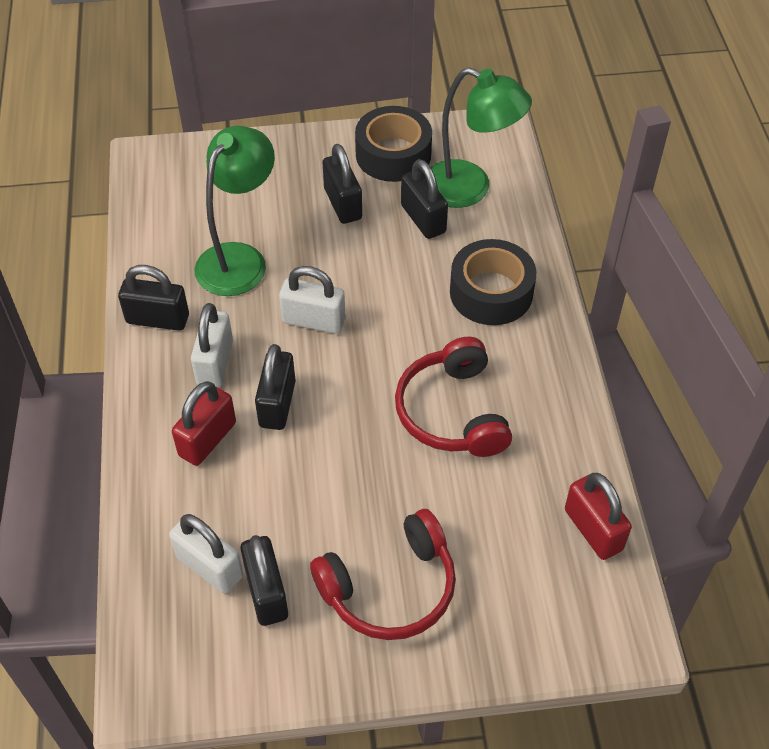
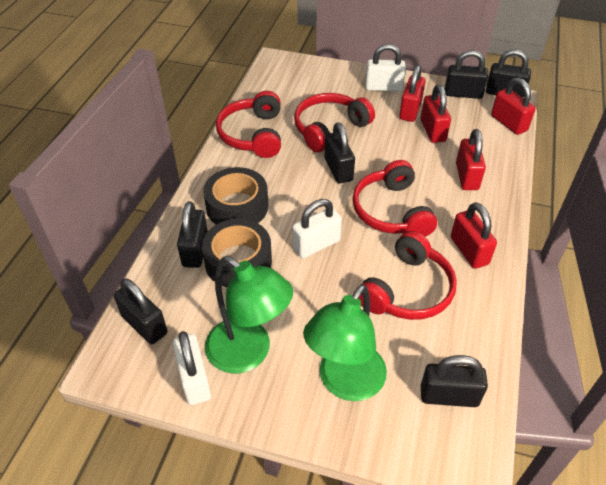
black padlock: [118,265,189,331] [240,535,288,626] [255,344,296,430] [323,144,362,224] [401,159,448,239] = 5 -> [114,278,167,344] [177,201,208,268] [325,122,355,184] [421,355,488,407] [445,50,488,99] [486,49,531,98] = 6
red headphones: [310,509,456,640] [395,337,512,457] = 2 -> [216,91,281,158] [294,93,375,152] [352,160,437,237] [359,231,457,320] = 4
red padlock: [172,381,236,466] [565,473,632,560] = 2 -> [399,65,426,122] [421,84,451,143] [451,202,497,269] [456,129,486,190] [491,77,536,135] = 5

